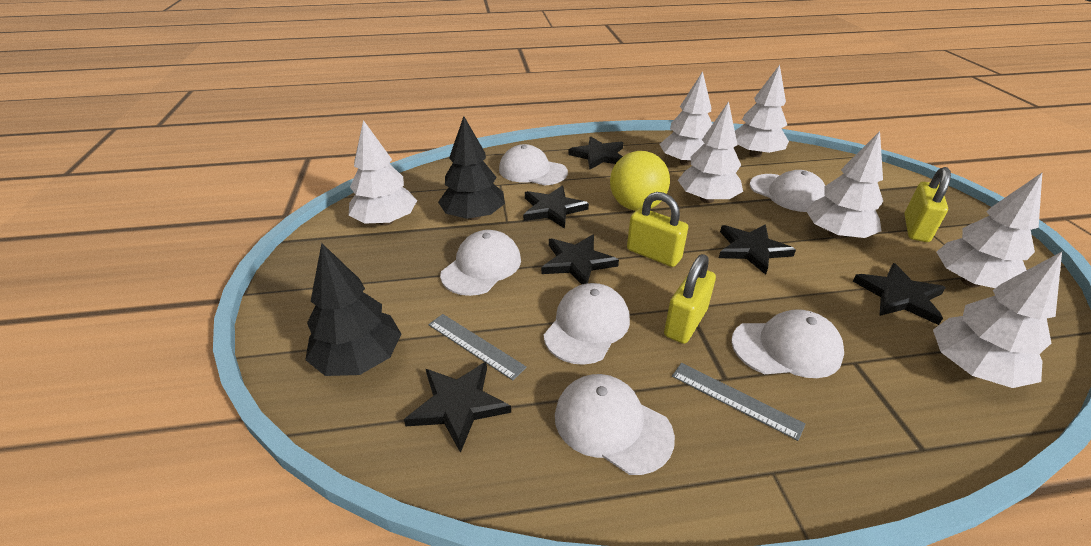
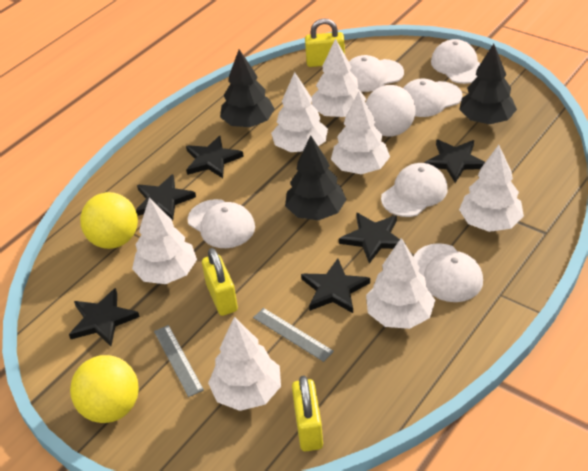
black tree: [305,243,401,376] [438,116,505,220] = 2 -> [220,49,275,127] [285,136,347,220] [459,44,517,124] = 3
white ball: none = 0 -> [366,85,416,137] = 1
yellow ball: [610,151,670,211] = 1 -> [70,355,139,423] [80,192,138,249] = 2

